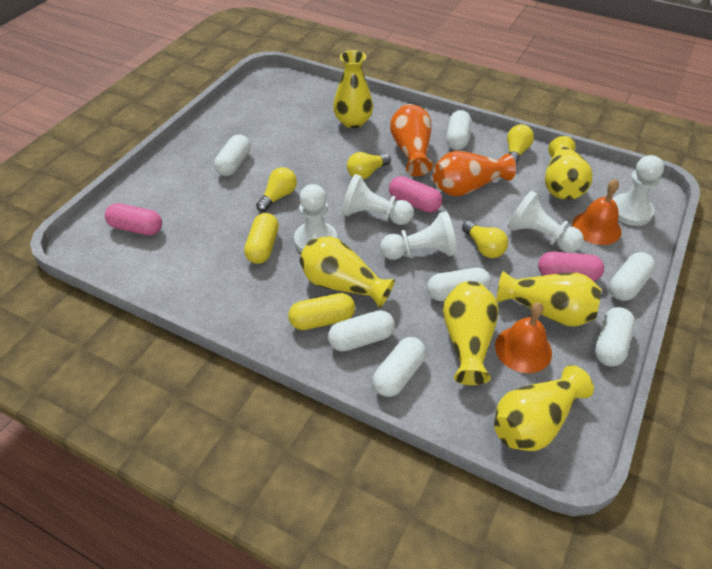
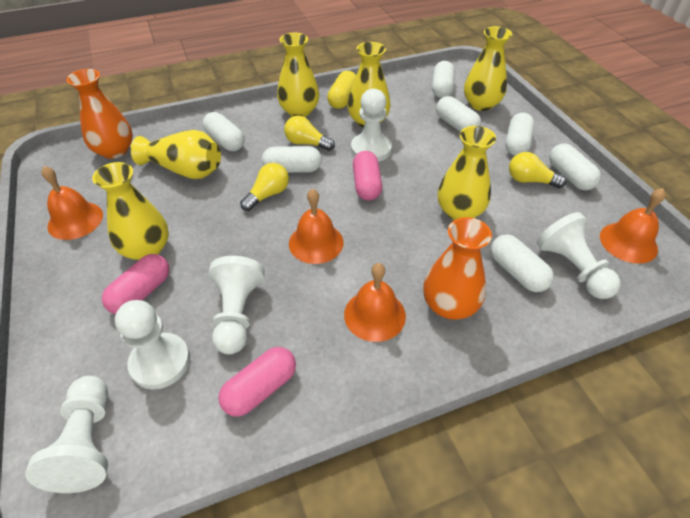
orange bell: [495,302,552,373] [572,179,621,245] = 2 -> [42,166,103,240] [289,189,344,264] [344,263,406,342] [600,188,666,264] = 4
yellow capsule: [244,213,279,264] [288,293,355,330] = 2 -> [327,71,356,109] = 1
yellow light bulb: [256,167,297,212] [347,152,391,179] [462,221,508,258] [507,124,534,165] = 4 -> [240,163,289,211] [284,115,335,151] [509,152,566,188] = 3

